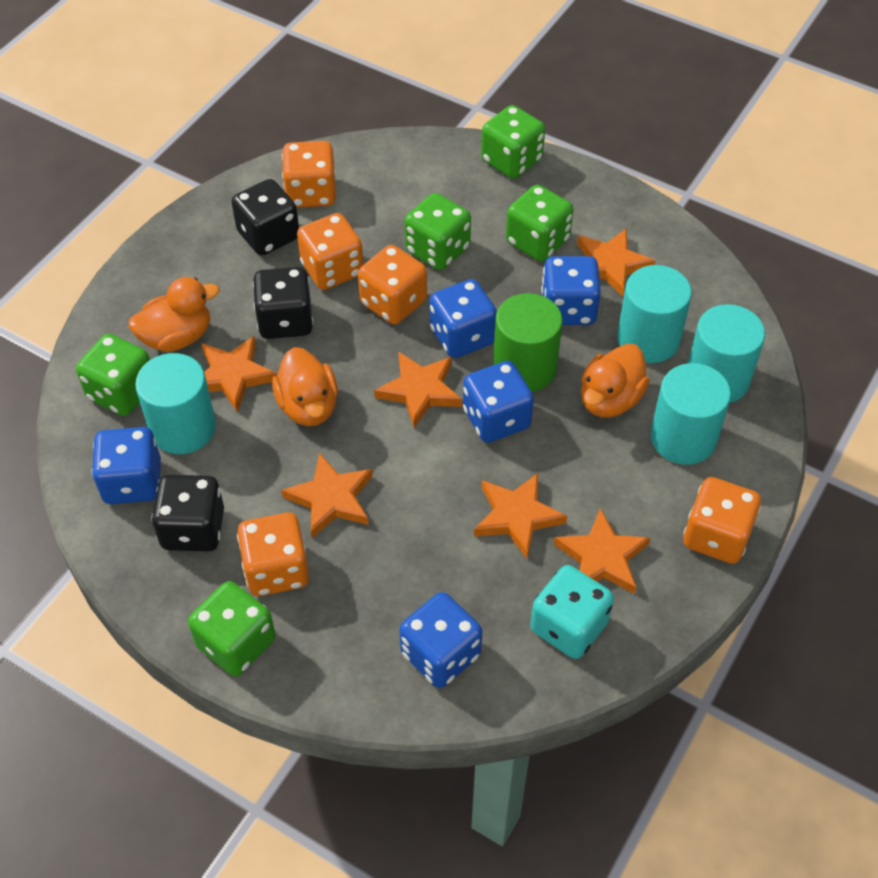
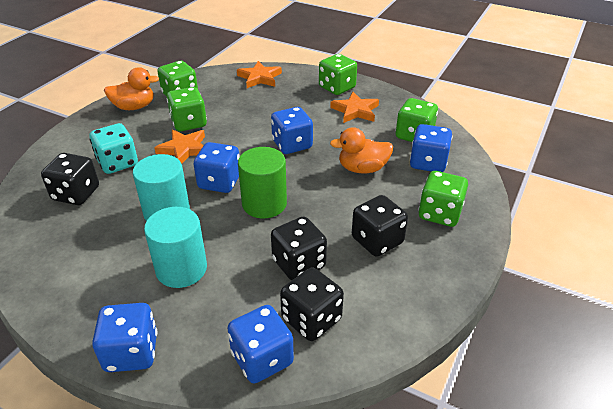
black dice: [152,475,224,552] [232,179,299,255] [253,267,313,339] = 3 -> [41,153,99,205] [271,216,327,280] [280,268,344,341] [352,195,408,257] = 4
orange dice: [237,512,309,596] [282,141,336,208] [297,213,363,290] [358,245,427,325] [684,477,761,564] = 5 -> none = 0
orange duck: [129,277,220,352] [272,347,338,426] [581,344,650,417] = 3 -> [104,67,160,110] [330,127,393,173] = 2
orange star: [201,336,277,412] [281,453,373,538] [374,351,462,428] [474,473,567,559] [554,508,650,594] [577,228,655,297] = 6 -> [154,129,205,164] [237,61,282,88] [330,92,379,123] = 3
turquoise cylinder: [135,353,216,454] [617,265,692,363] [650,363,731,465] [688,304,765,403] = 4 -> [133,154,190,221] [144,207,207,288] = 2

